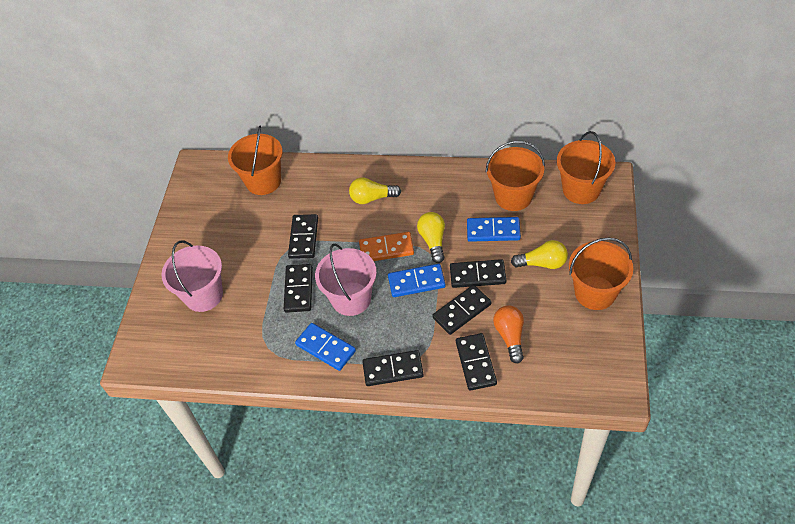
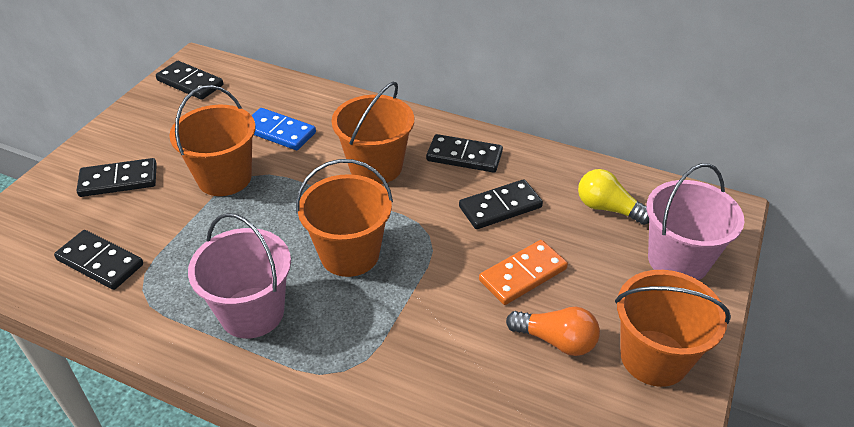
black domino: [284,264,313,313] [288,214,318,259] [362,350,423,386] [432,285,491,335] [450,259,506,288] [456,333,497,391] = 6 -> [54,230,143,290] [76,158,157,197] [156,61,223,100] [426,134,503,173] [459,179,543,229] = 5
blue domino: [295,323,356,371] [388,264,446,297] [467,217,521,242] = 3 -> [251,108,316,150] = 1
yellow light bulb: [349,177,401,204] [417,212,445,263] [511,240,568,269] = 3 -> [578,169,649,225] = 1

